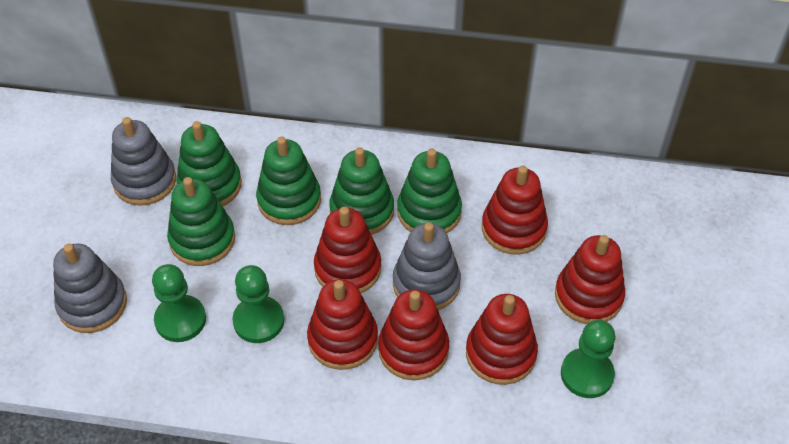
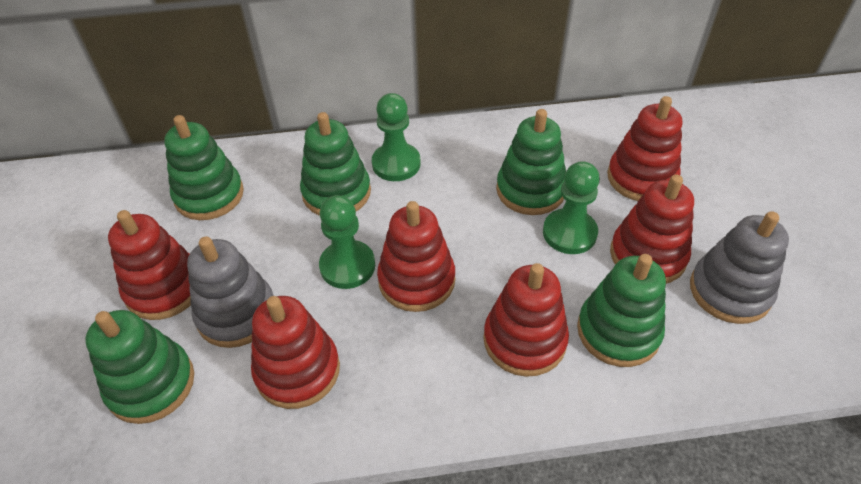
grey stacking toy: [53,244,127,333] [111,117,176,206] [393,223,461,310] = 3 -> [187,237,274,348] [690,211,789,324] = 2

